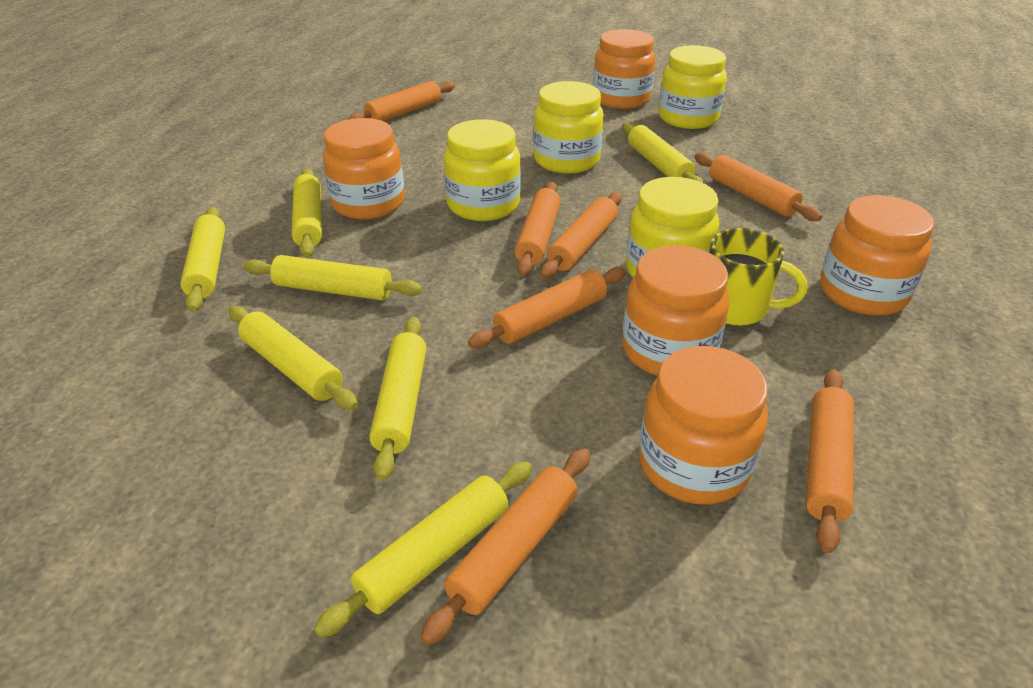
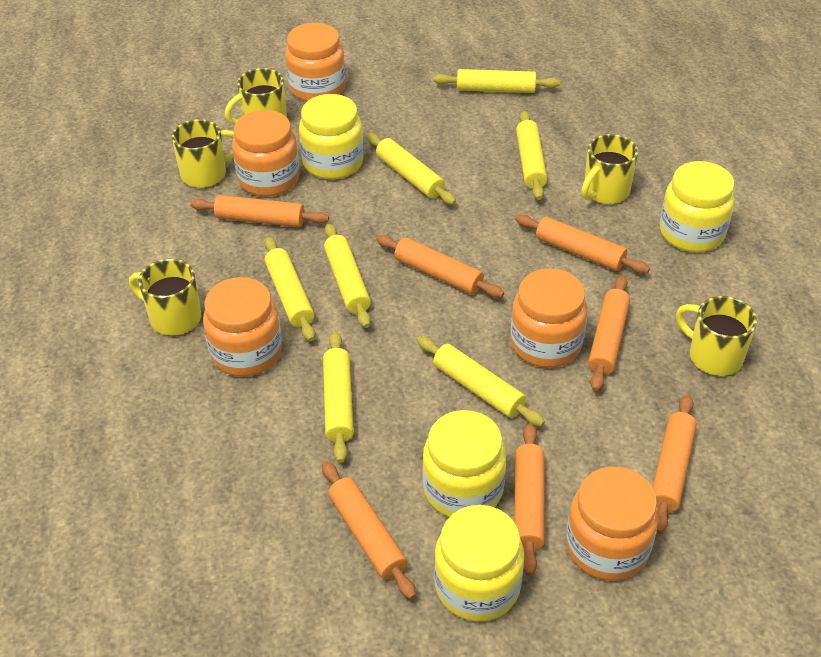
yellow mug: [709,228,807,326] = 1 -> [129,259,201,335] [172,119,234,188] [225,68,287,125] [581,134,638,204] [676,296,757,376] = 5

